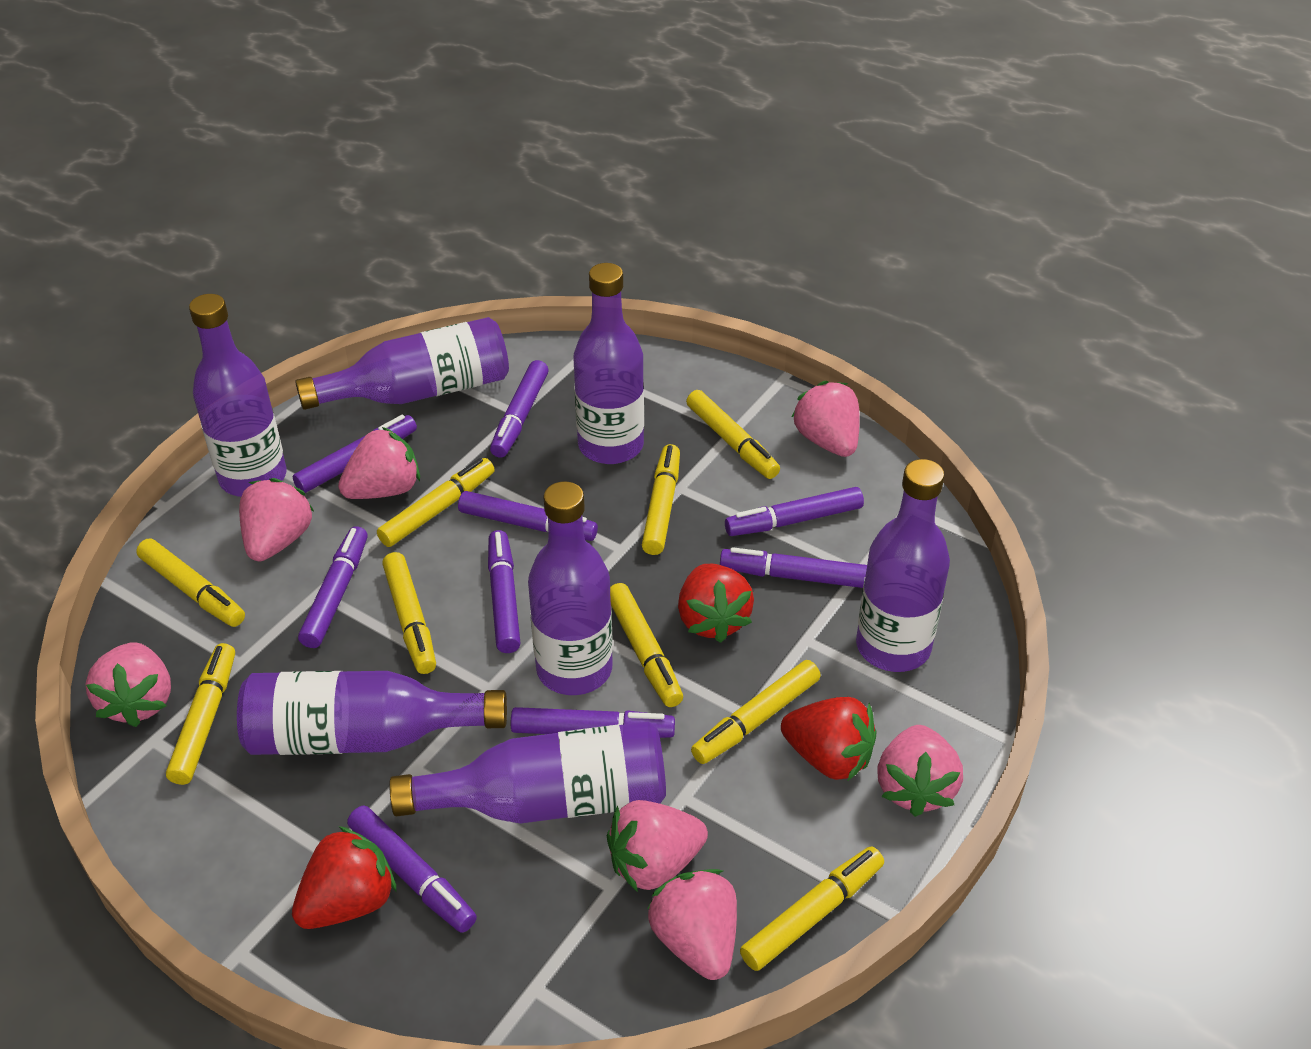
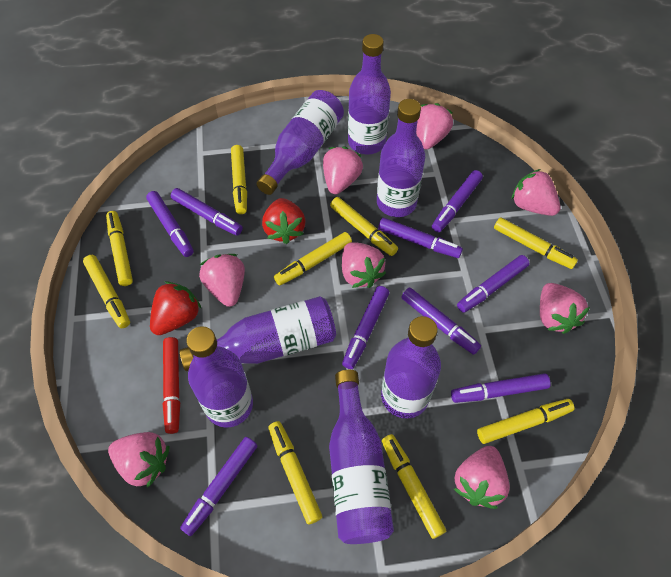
pink strawberry: [86,642,171,727] [239,478,315,561] [338,427,420,499] [607,800,708,892] [648,869,737,980] [792,381,860,457] [877,725,963,817] = 7 -> [108,432,169,488] [199,254,245,307] [323,146,363,194] [342,242,386,288] [416,103,453,149] [454,446,510,509] [511,169,560,216] [540,283,590,334] = 8
red marker: none = 0 -> [162,337,180,434] = 1
red strawberry: [292,826,397,929] [678,564,754,643] [781,697,876,782] = 3 -> [150,281,202,335] [262,198,306,244] = 2

